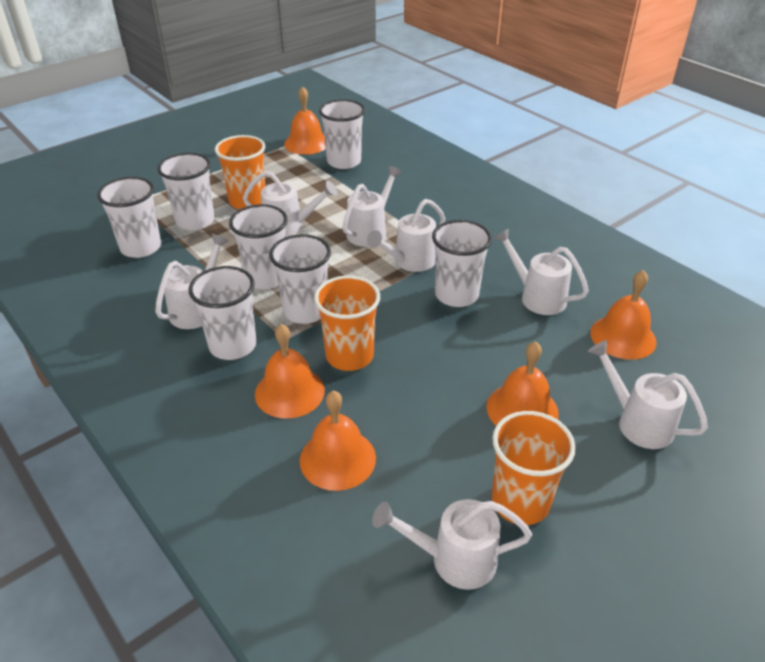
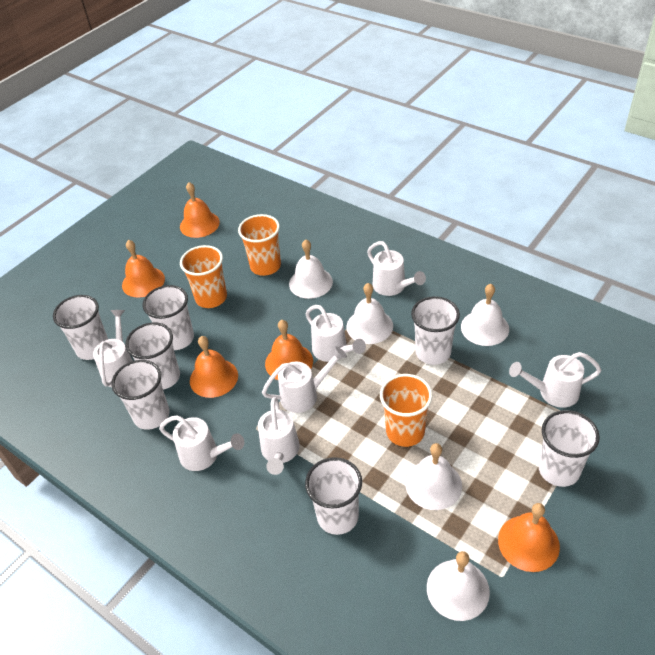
white bell: none = 0 -> [289,239,333,299] [347,283,393,344] [406,443,462,510] [427,551,490,621] [461,284,509,346] = 5

